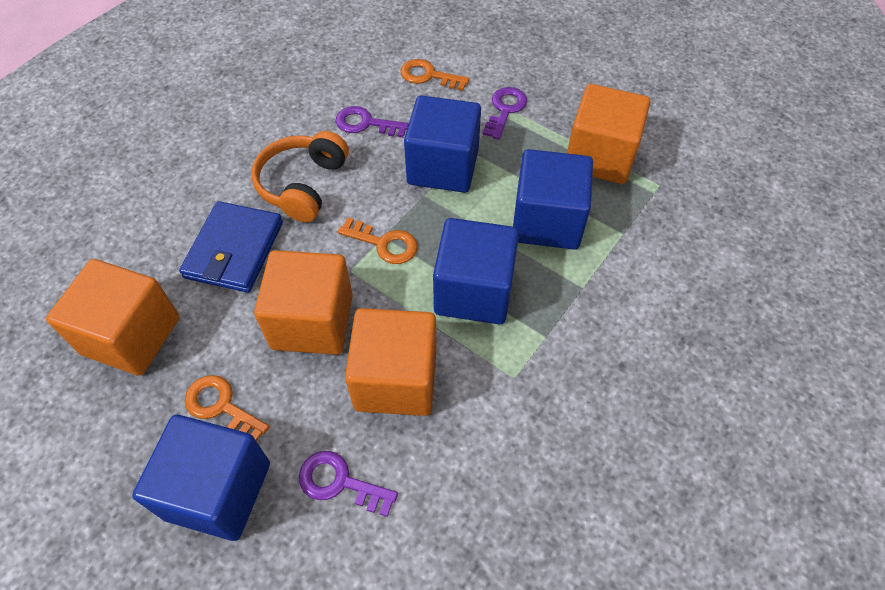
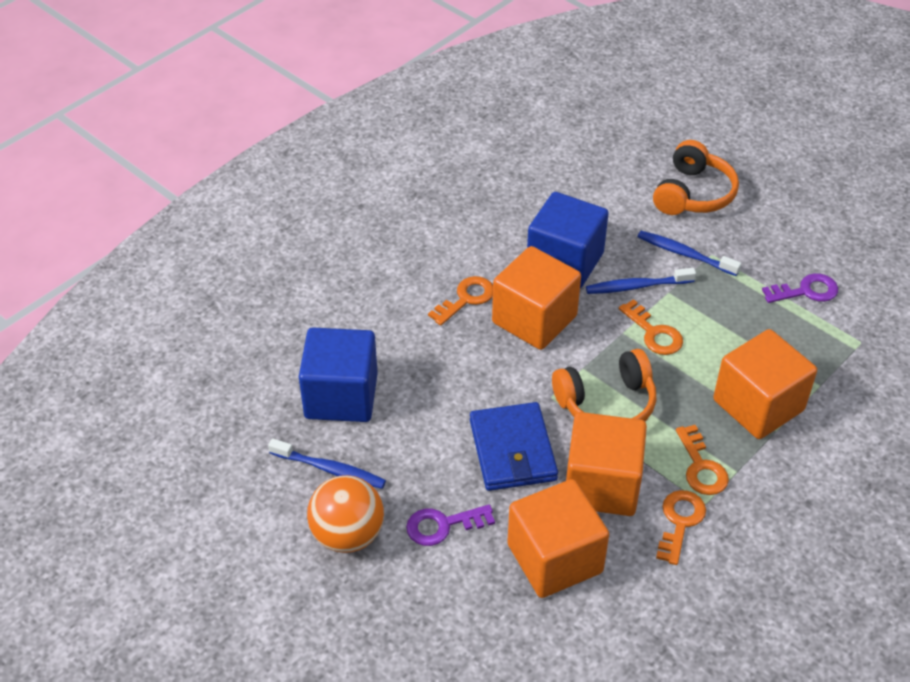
blue cube: [132,415,270,541] [404,95,481,193] [433,218,519,324] [513,149,593,250] = 4 -> [299,327,378,422] [527,192,609,288] = 2
blue toothbrush: none = 0 -> [268,438,386,489] [586,268,696,294] [637,231,742,276] = 3
orange ball: none = 0 -> [307,475,384,553] = 1
orange headphones: [251,131,349,222] = 1 -> [552,349,656,421] [653,140,739,215] = 2
orange key: [185,375,270,441] [338,218,418,264] [400,59,469,91] = 3 -> [428,276,493,326] [619,299,683,355] [656,490,706,565] [676,425,729,495] = 4
purple key: [299,451,398,517] [336,106,409,138] [483,87,527,140] = 3 -> [406,505,495,546] [762,273,838,303] = 2

